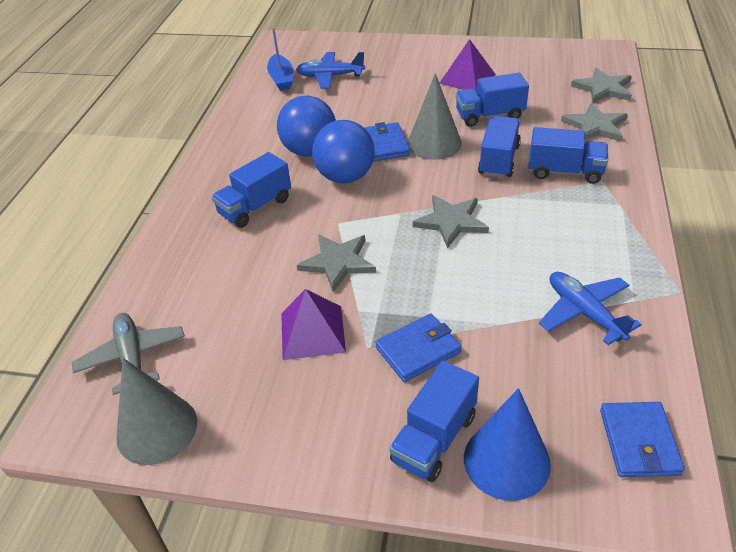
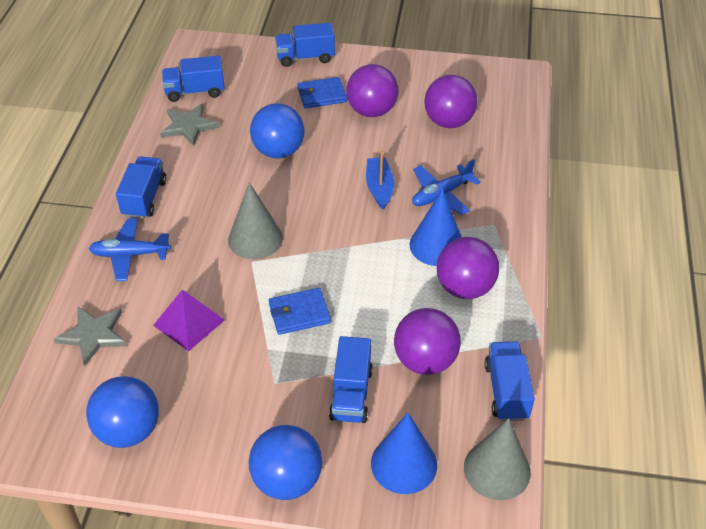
blue ball: [277,96,336,156] [312,120,375,183] = 2 -> [86,376,159,448] [248,425,322,500] [250,103,305,159] = 3
blue cone: [464,388,551,501] = 1 -> [371,412,437,494] [410,189,461,266] = 2
blue wallet: [364,122,410,161] [375,314,461,382] [600,402,685,477] = 3 -> [269,288,331,335] [298,77,347,108] = 2
grey plane: [71,313,185,395] = 1 -> none = 0
grey star: [297,235,376,292] [413,195,489,248] [561,103,628,142] [571,67,632,103] = 4 -> [54,307,126,366] [160,104,220,146] = 2
purple ball: none = 0 -> [346,64,398,117] [394,308,461,375] [424,75,477,128] [437,237,499,299] = 4
purple pyramid: [281,289,346,360] [440,39,496,91] = 2 -> [153,290,225,351] = 1

